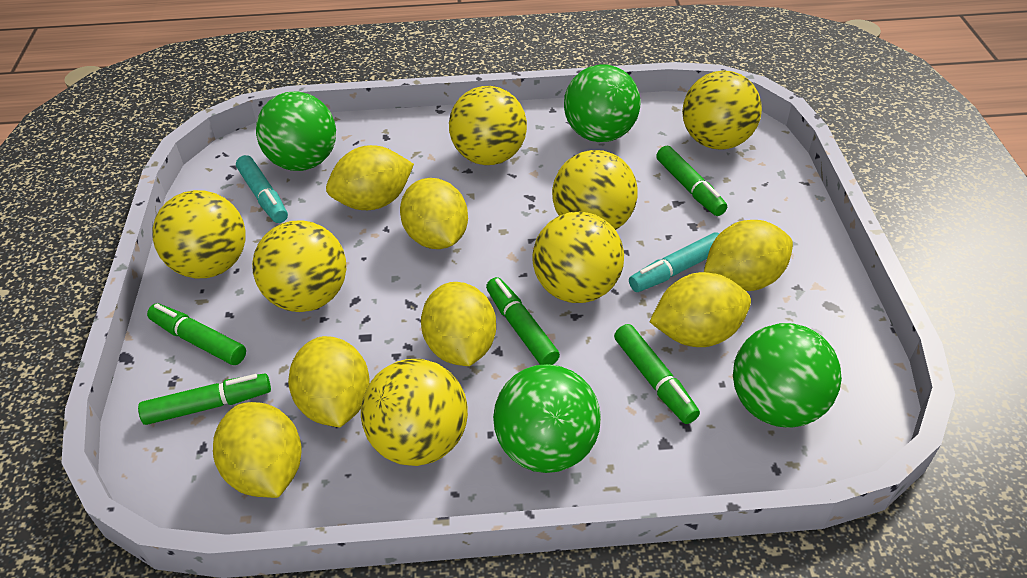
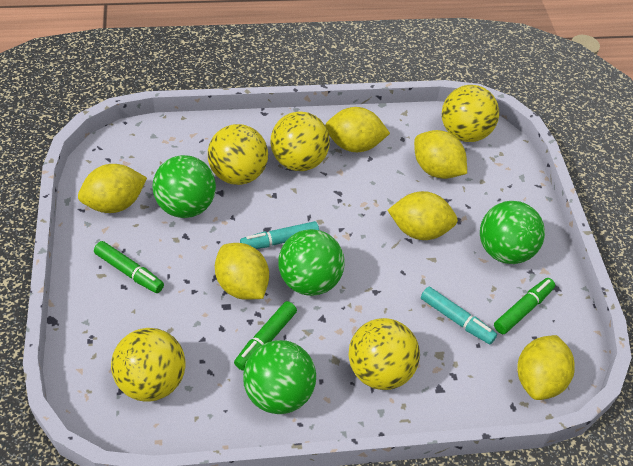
green marker: [138,374,271,425] [147,303,246,365] [486,277,560,365] [614,324,700,424] [656,146,727,216] = 5 -> [94,241,164,293] [234,301,297,371] [494,278,555,334] = 3
yellow ball: [152,190,246,278] [252,220,346,312] [361,359,468,466] [449,86,527,165] [533,212,624,303] [552,150,638,230] [682,70,762,150] = 7 -> [111,328,185,402] [208,124,268,185] [271,111,330,171] [348,318,420,390] [442,85,499,142] = 5
yellow lemon: [213,402,301,498] [288,336,370,427] [326,145,414,210] [400,178,468,249] [421,282,496,366] [649,272,751,347] [704,220,793,291] = 7 -> [78,164,147,213] [215,243,269,300] [325,107,390,152] [388,191,458,240] [414,130,467,179] [517,335,575,400] = 6

